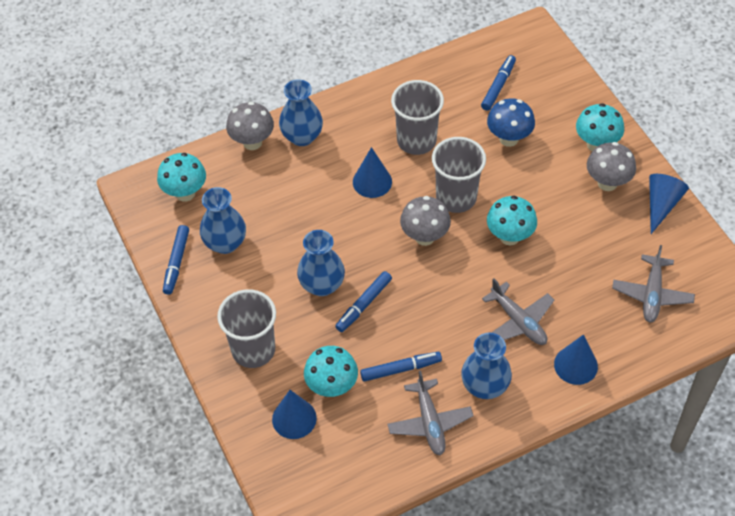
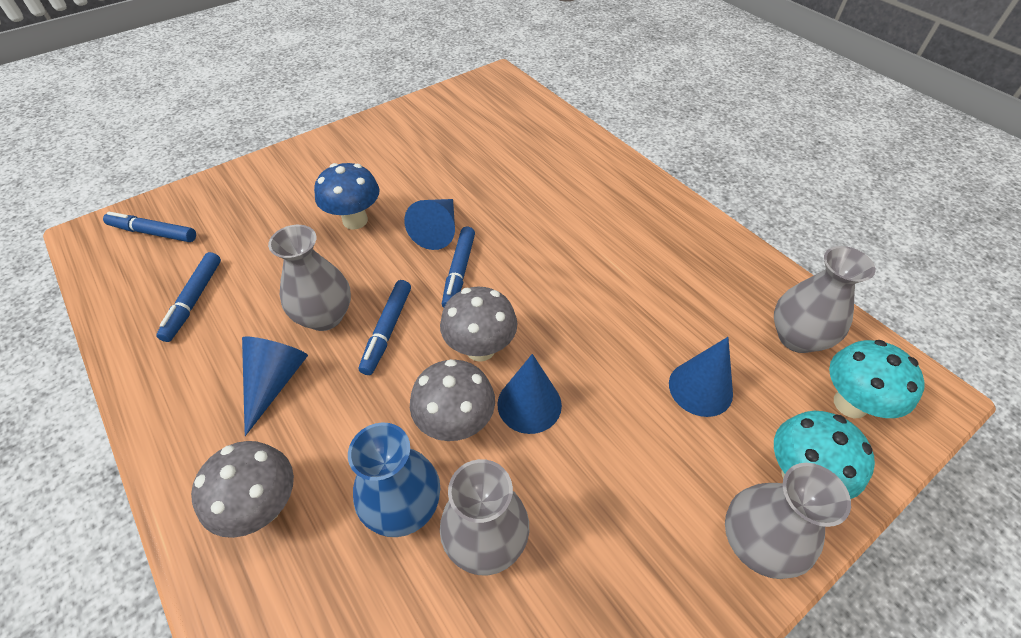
blue vase: [200,187,246,254] [279,79,323,146] [297,230,345,296] [461,333,512,399] = 4 -> [348,423,440,537] = 1
grey cup: [217,289,276,368] [391,80,444,155] [432,137,486,213] = 3 -> none = 0
grey plane: [387,370,474,456] [482,278,554,345] [612,245,695,323] = 3 -> none = 0
grey vase: none = 0 -> [268,225,351,331] [440,459,529,575] [725,463,851,579] [774,246,876,353] = 4
turquoise mushroom: [157,153,206,202] [304,346,358,397] [487,196,537,245] [576,103,624,151] = 4 -> [774,411,875,499] [829,340,925,419] = 2

